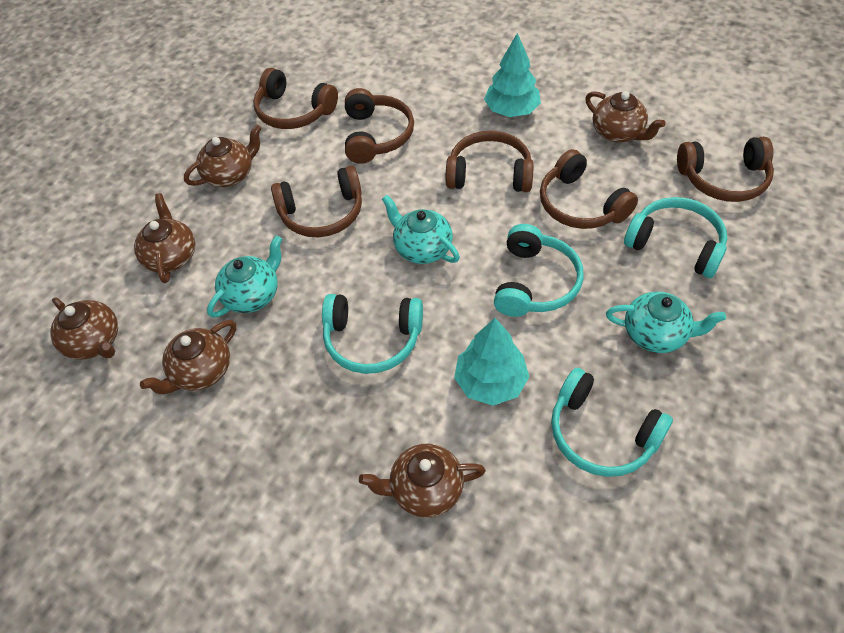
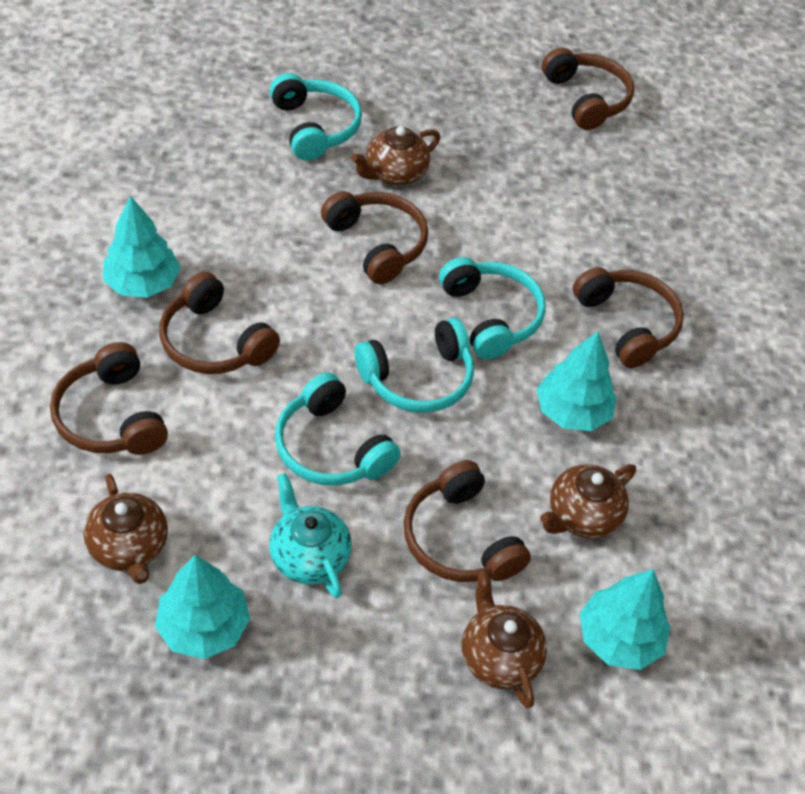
brown teapot: [50,297,118,360] [134,193,195,283] [140,320,236,394] [184,124,262,187] [359,444,486,518] [585,91,666,142] = 6 -> [83,474,168,584] [351,126,440,185] [462,568,547,708] [540,464,636,538] = 4
turquoise teapot: [207,235,282,318] [382,195,460,264] [606,292,726,353] = 3 -> [269,473,352,598] = 1
turquoise tree: [454,318,529,406] [484,33,541,117] = 2 -> [103,196,181,298] [155,555,250,659] [537,331,617,431] [580,569,670,670] = 4

